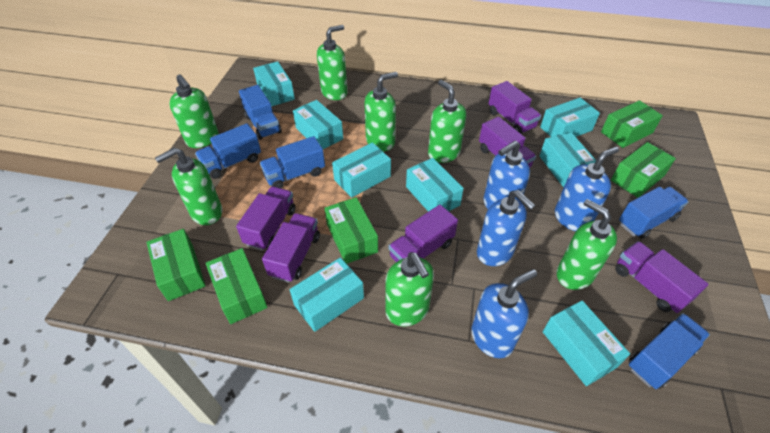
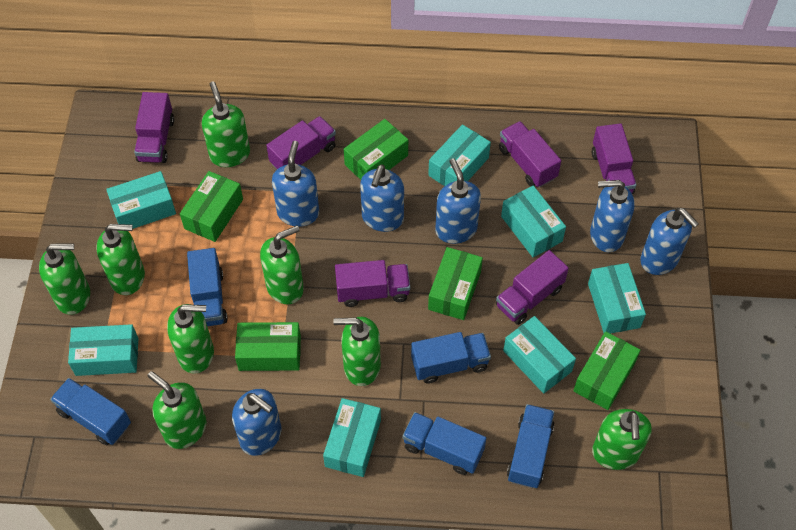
blue soap dispenser: [472,269,537,358] [477,190,535,266] [484,141,530,209] [555,146,619,231] = 4 -> [232,389,281,456] [272,141,319,227] [360,165,404,232] [435,158,481,244] [590,180,635,252] [640,208,699,275] = 6
green soap dispenser: [155,148,222,225] [169,74,219,148] [317,25,348,100] [364,72,398,151] [385,252,434,326] [428,80,466,163] [557,199,617,290] = 7 -> [39,243,90,315] [96,224,145,295] [147,371,207,449] [167,304,214,374] [202,82,250,167] [260,225,304,304] [333,317,381,386] [592,409,652,470] = 8
turquoise box: [253,61,295,106] [290,257,364,332] [293,100,343,149] [332,142,391,198] [406,158,464,212] [539,133,596,188] [540,98,600,137] [543,300,630,386] = 8 -> [68,324,139,376] [106,171,176,229] [323,398,381,477] [428,124,491,186] [501,186,566,257] [503,316,576,393] [588,263,646,333] = 7

